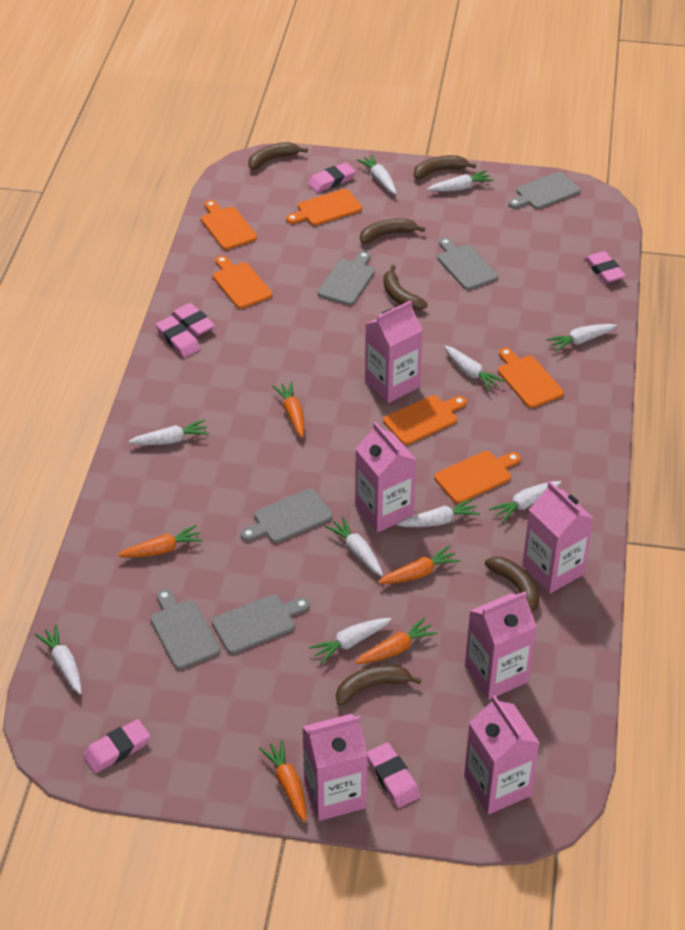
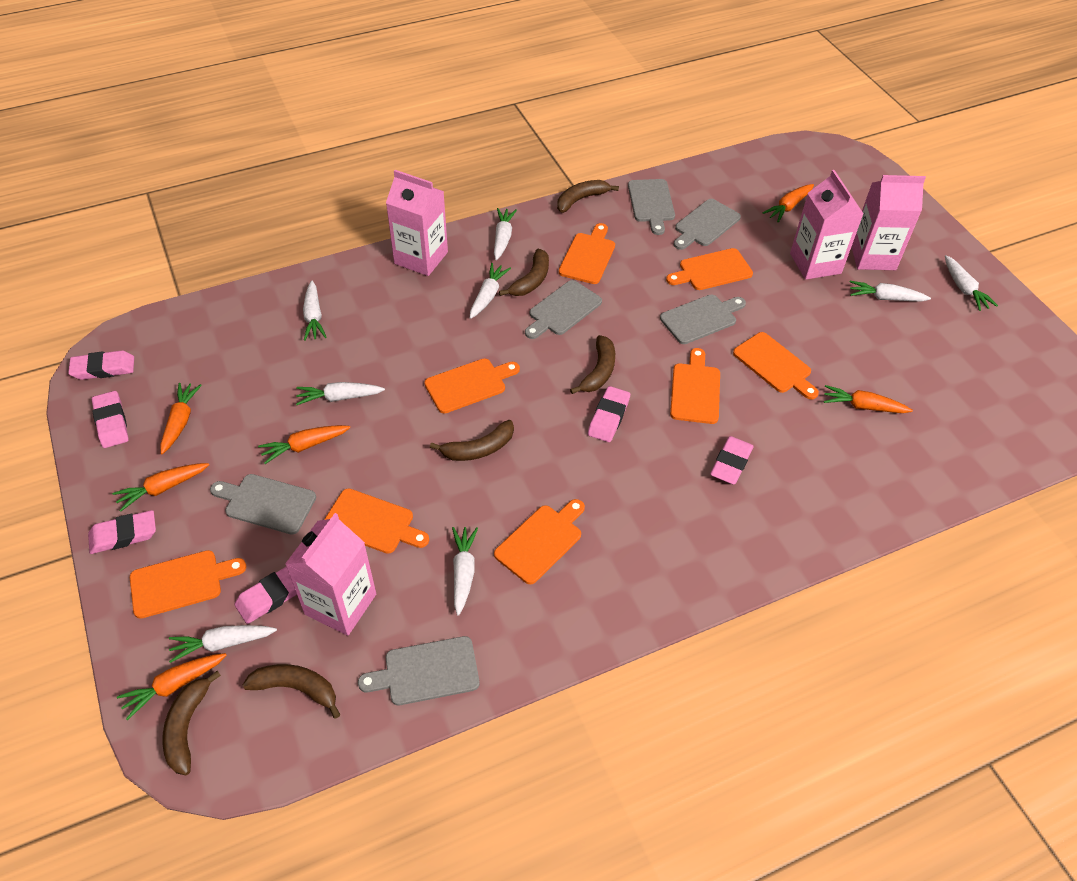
orange carrot: [118,525,203,558] [259,739,306,822] [272,381,304,438] [355,617,438,664] [378,546,460,584] = 5 -> [112,463,209,512] [117,653,227,720] [160,383,202,454] [258,425,350,464] [763,184,814,222] [824,385,913,413] = 6
orange cutting board: [201,200,257,250] [213,256,272,309] [286,189,362,226] [383,395,467,445] [434,451,521,504] [498,348,564,408] = 6 -> [130,550,246,619] [324,488,429,554] [424,359,520,413] [494,499,585,584] [559,223,615,284] [666,248,753,290] [670,348,720,424] [733,332,819,400] = 8
pink carton: [303,714,367,821] [355,422,416,533] [365,300,423,403] [464,695,540,815] [465,591,537,700] [522,481,594,594] = 6 -> [285,513,376,636] [386,170,448,276] [790,170,863,280] [852,175,926,270] = 4
white carrot: [35,625,82,694] [128,420,209,445] [309,618,392,664] [325,517,383,576] [357,155,396,194] [397,499,480,527] [427,170,493,191] [444,346,504,391] [489,481,561,523] [546,324,617,352] = 10 -> [169,625,277,663] [296,382,385,405] [303,281,327,341] [452,527,478,616] [470,263,511,319] [494,208,517,260] [850,281,931,302] [945,255,998,311] = 8

